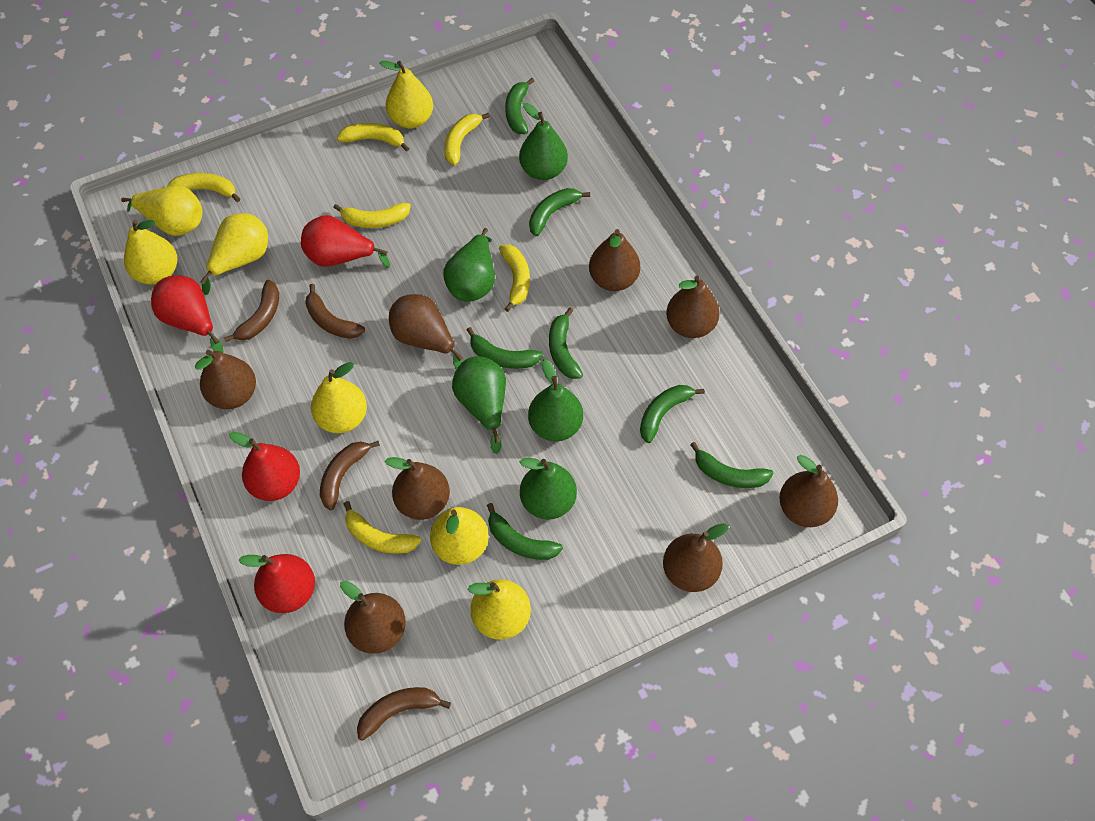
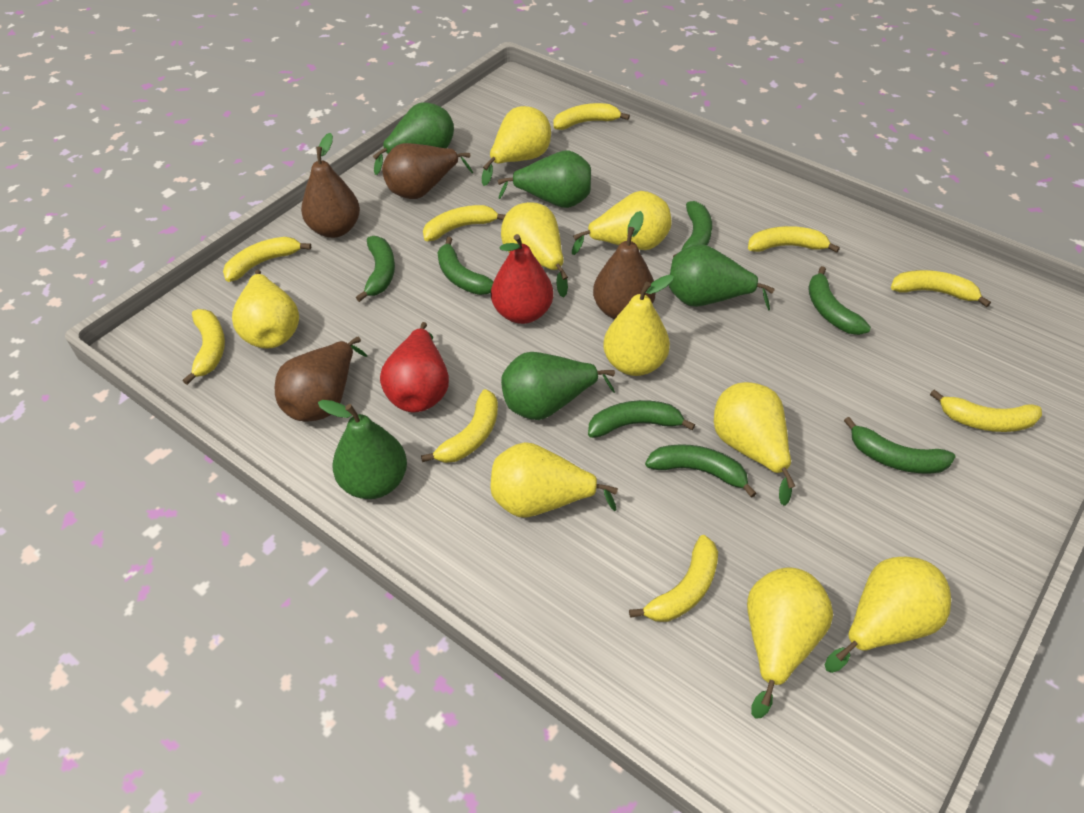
brown banana: [224,280,279,342] [305,284,365,339] [320,441,380,510] [357,687,451,741] = 4 -> none = 0
brown pear: [195,350,256,409] [340,581,406,654] [385,457,450,520] [389,294,463,370] [589,229,640,291] [663,523,729,592] [666,276,720,338] [779,455,838,527] = 8 -> [275,337,367,422] [301,133,360,238] [382,143,473,199] [593,211,656,319] = 4
red pear: [151,275,223,353] [229,432,300,501] [238,554,315,613] [301,215,390,268] = 4 -> [380,322,449,412] [491,234,553,324] = 2
yellow banana: [167,173,240,202] [333,203,411,228] [337,123,409,152] [344,501,421,554] [444,113,490,166] [499,245,530,312] = 6 -> [183,309,225,385] [223,237,311,282] [421,389,498,463] [423,205,505,241] [553,103,630,130] [629,535,718,622] [748,226,840,253] [891,270,991,307] [930,389,1042,432] = 9
yellow pear: [121,185,202,236] [124,220,177,285] [200,213,268,295] [311,362,367,433] [379,61,433,129] [430,507,489,565] [468,579,531,640] = 7 -> [232,270,299,349] [482,106,551,186] [491,442,618,518] [501,202,568,297] [572,191,671,255] [603,275,674,376] [714,382,795,506] [747,567,833,719] [825,557,951,673] = 9

